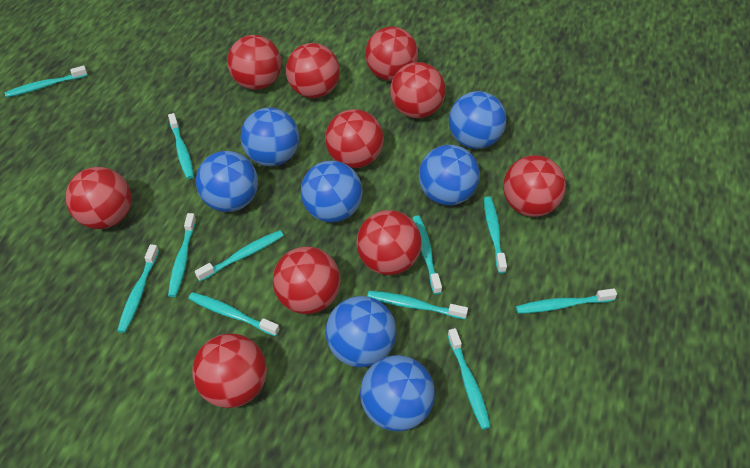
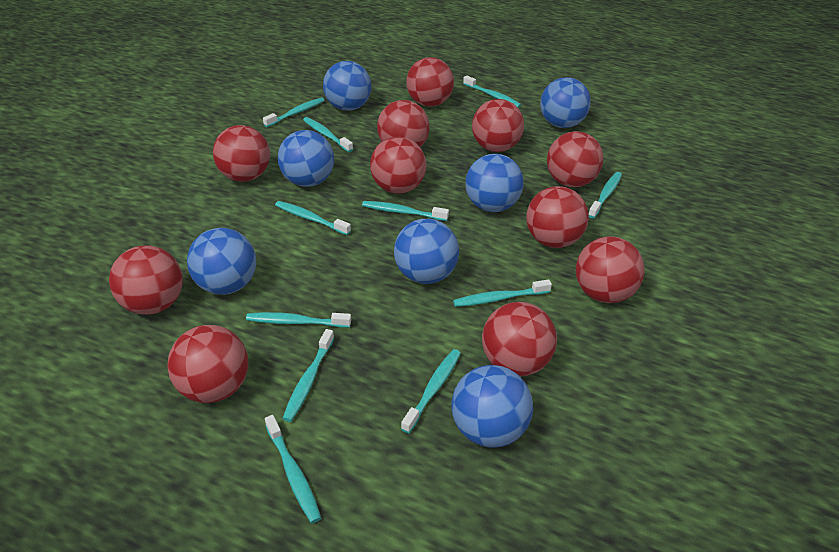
red ball: [66,167,132,229] [192,334,267,408] [227,35,282,90] [273,246,340,314] [286,43,340,98] [325,109,384,168] [356,210,422,275] [365,27,418,81] [390,62,446,118] [503,155,566,217] = 10 -> [109,245,183,315] [167,325,248,403] [213,125,270,182] [370,137,426,194] [377,100,430,147] [406,57,454,107] [472,99,524,152] [482,302,557,376] [526,186,589,248] [547,131,603,187] [576,236,645,303] = 11

